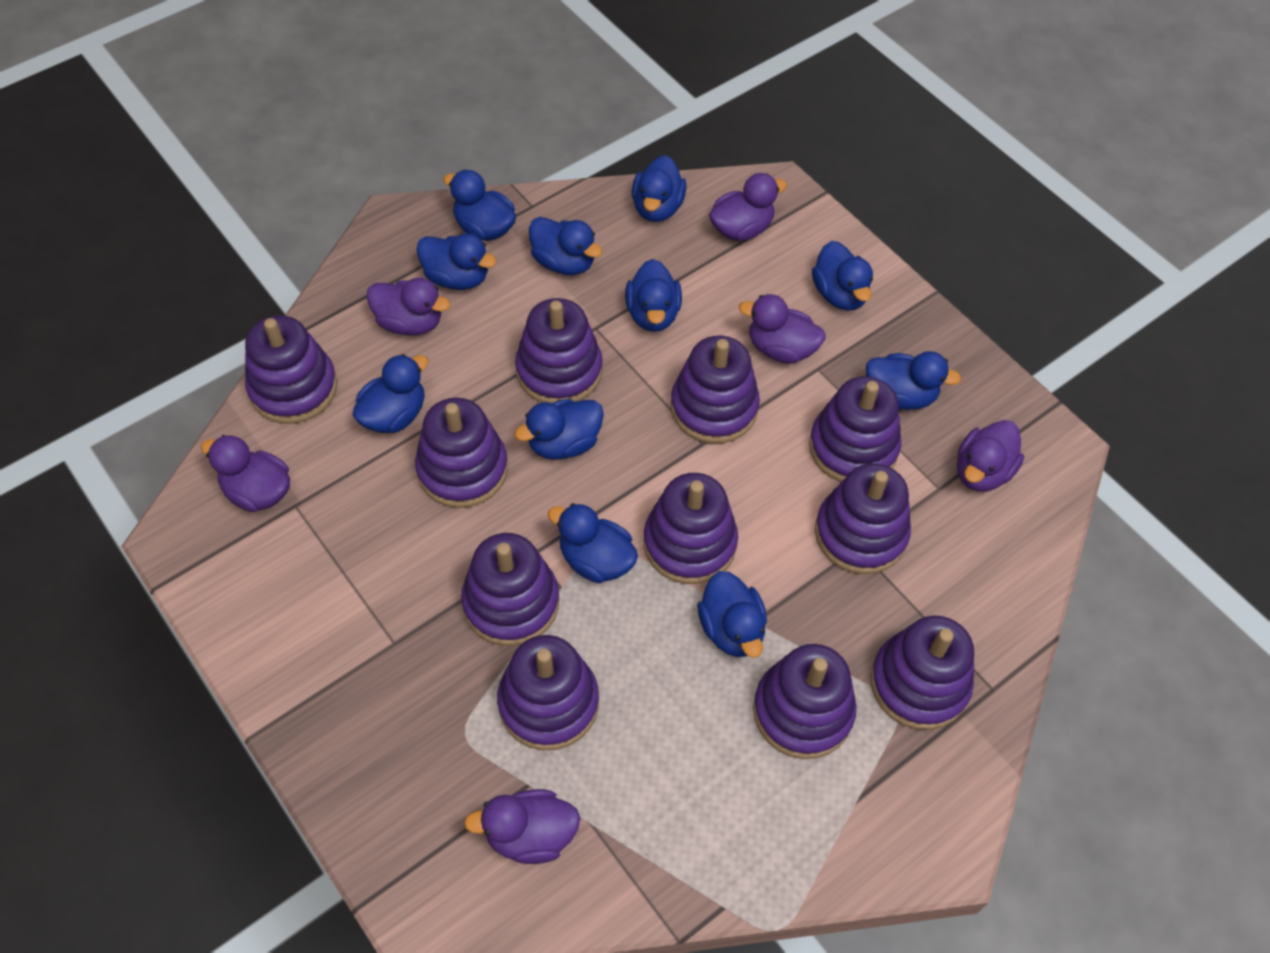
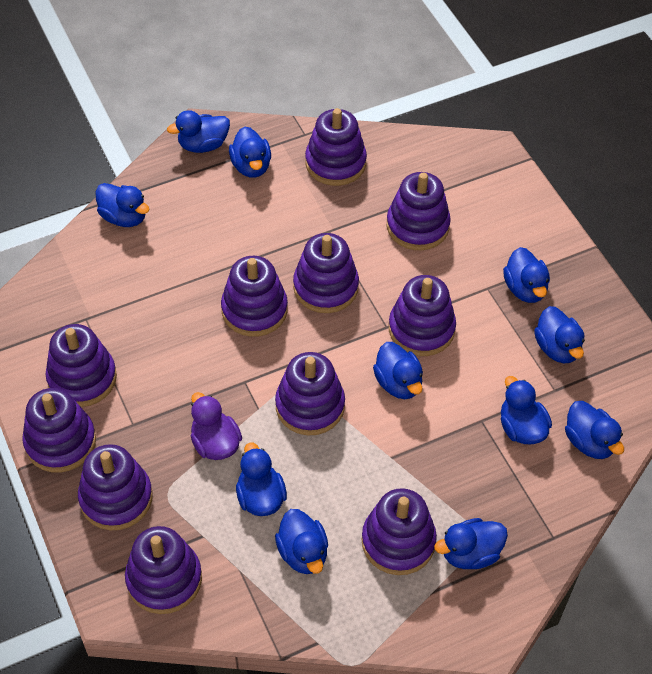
purple duck: [201,435,290,512] [367,278,450,335] [464,789,580,864] [709,173,787,241] [739,294,826,363] [957,420,1024,492] = 6 -> [191,392,242,460] = 1

